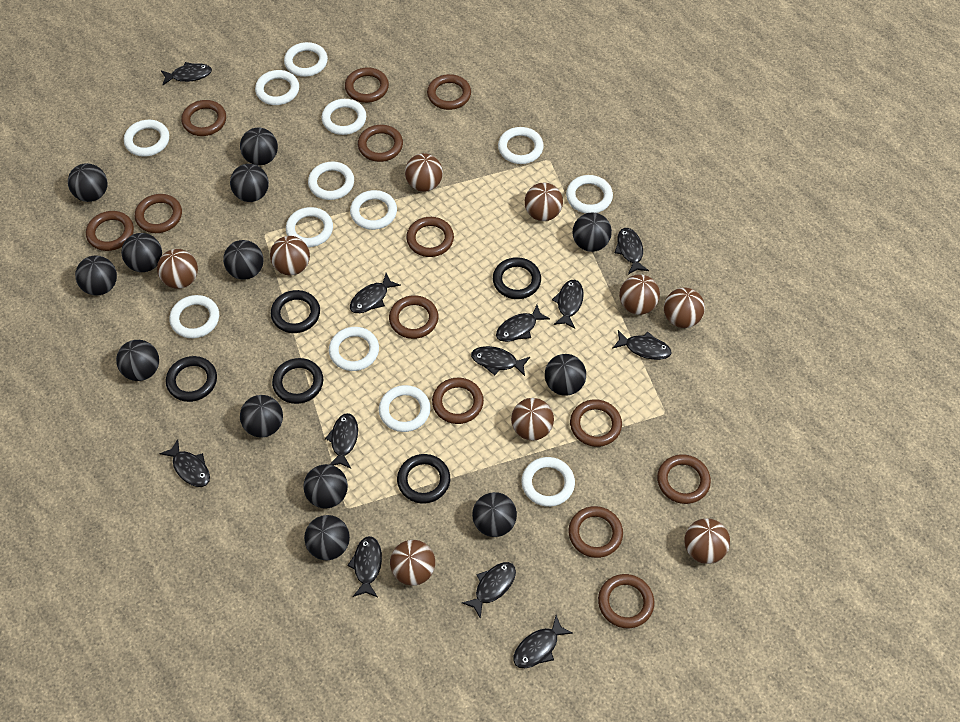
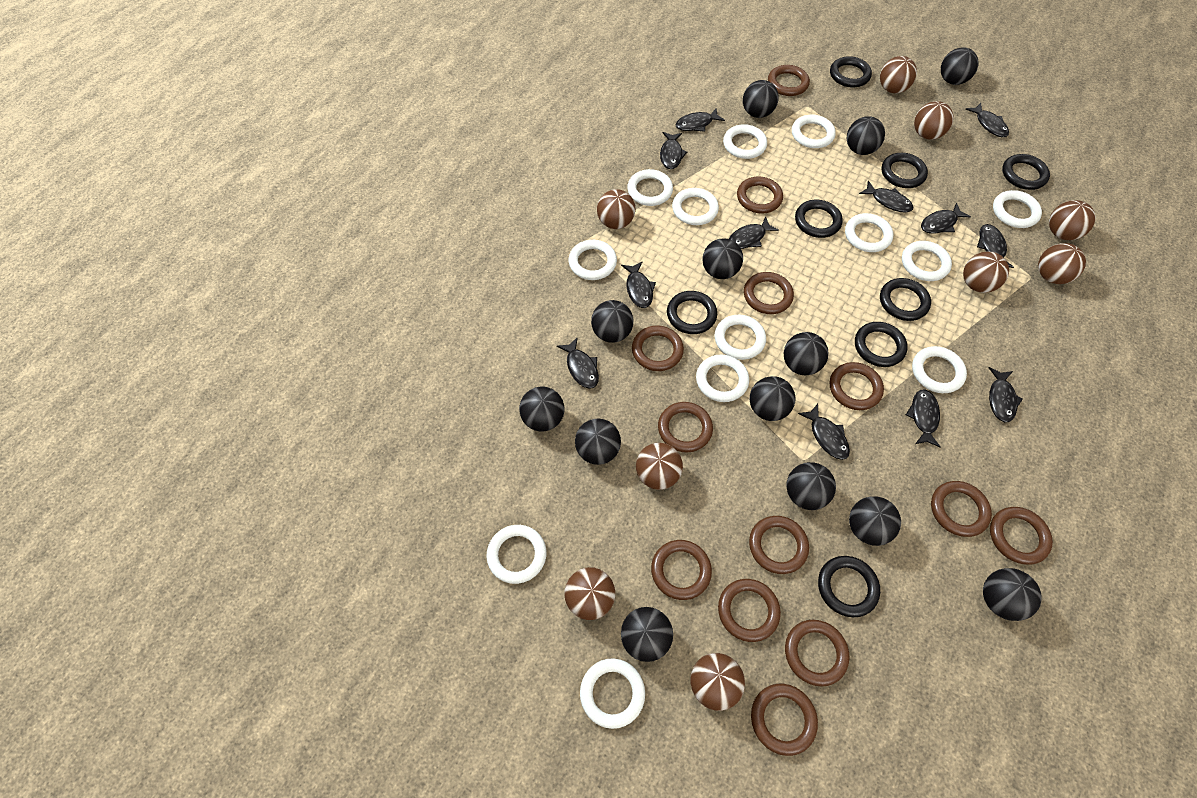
black ring: [166,356,217,402] [271,290,320,333] [272,358,323,404] [397,454,450,503] [493,257,541,299] = 5 -> [667,291,717,334] [795,200,843,238] [818,556,880,617] [830,56,872,88] [855,322,908,367] [880,278,931,321] [882,153,928,188] [1002,154,1050,190] = 8

